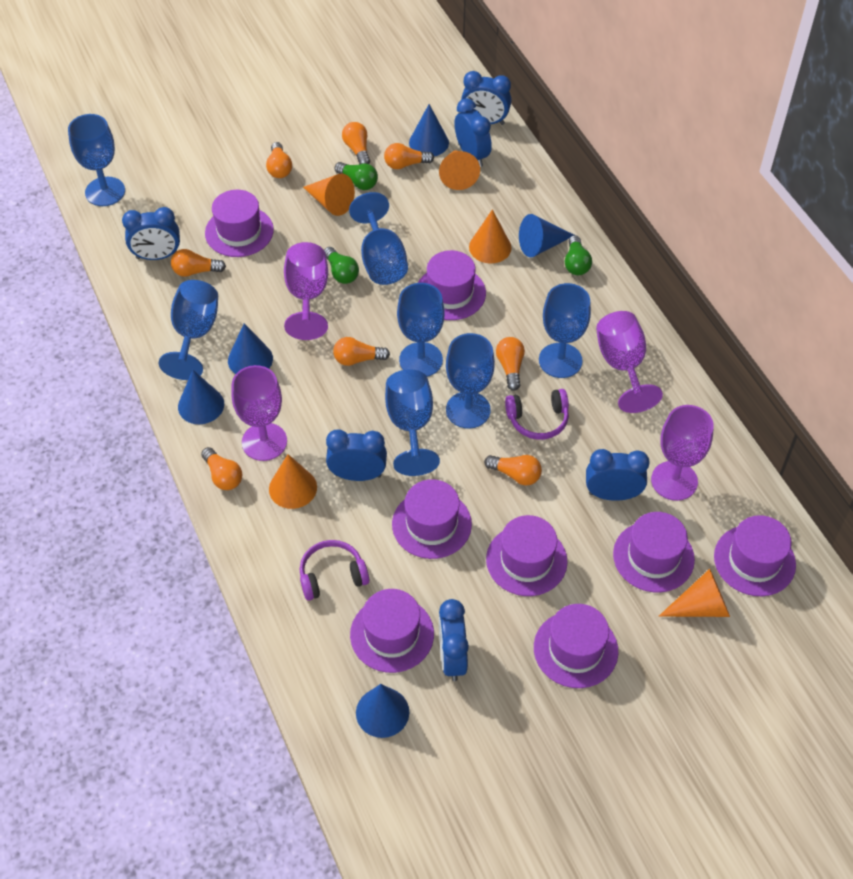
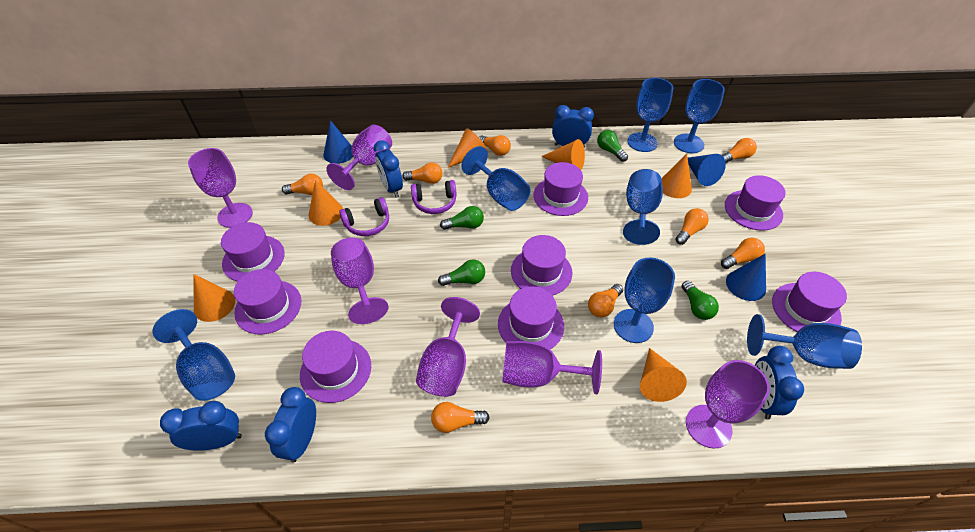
blue clock: [122,207,180,260] [326,429,387,481] [439,599,469,681] [454,98,492,167] [461,71,512,125] [586,449,650,501] = 6 -> [160,401,242,451] [265,387,316,463] [374,140,403,198] [552,105,594,148] [755,346,804,419] = 5
blue cone: [178,370,224,424] [228,323,273,374] [356,684,409,738] [409,104,449,156] [519,214,574,257] = 5 -> [323,120,353,164] [688,154,726,186] [726,254,766,301] = 3
green light bulb: [324,247,359,284] [335,162,378,190] [565,235,592,275] = 3 -> [438,260,485,286] [440,206,484,230] [597,130,628,162] [682,281,719,320] = 4
orange cone: [269,454,317,509] [303,174,355,216] [439,150,480,190] [469,209,512,263] [659,569,730,617] = 5 -> [193,274,235,322] [309,180,343,226] [448,128,488,168] [541,139,585,170] [640,348,687,402] [661,154,692,198] = 6
purple goblet: [231,365,287,461] [284,242,328,340] [596,311,663,413] [651,405,714,501] = 4 -> [188,148,253,228] [326,125,392,190] [331,238,389,324] [416,297,480,397] [502,341,602,394] [686,360,770,449] = 6

